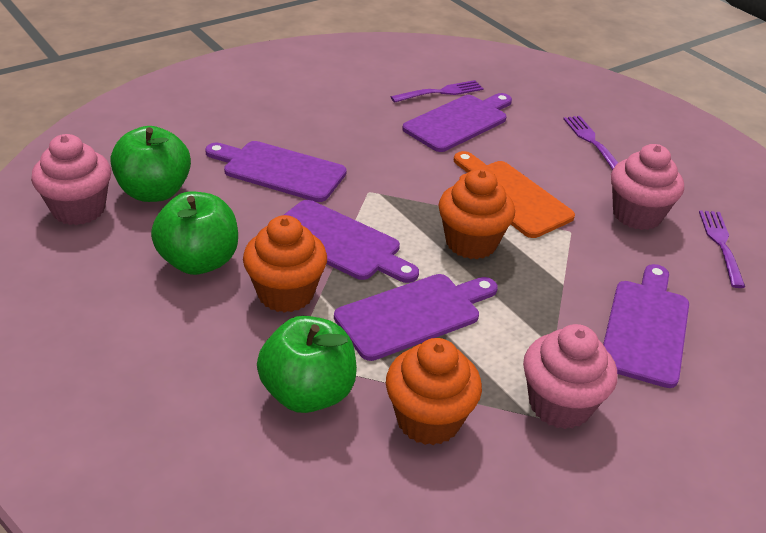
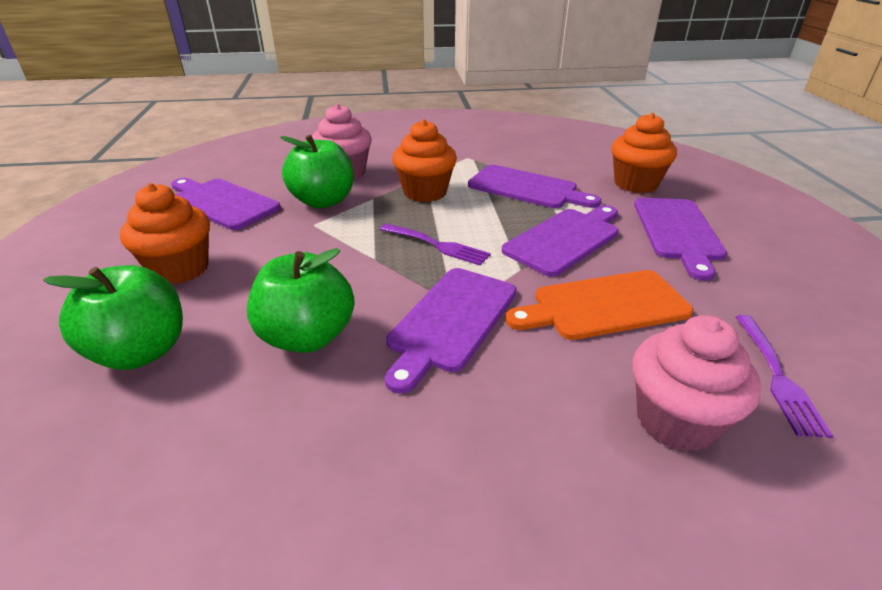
pink cupcake: [31,134,111,225] [523,324,617,429] [611,144,684,230] = 3 -> [312,104,372,180] [633,315,761,452] = 2
purple fork: [391,80,484,103] [563,116,618,170] [699,210,745,288] = 3 -> [380,223,491,266] [736,315,833,438] = 2

